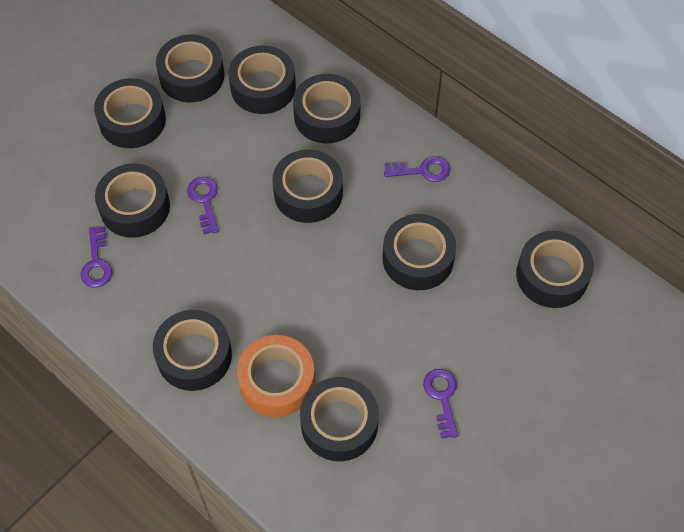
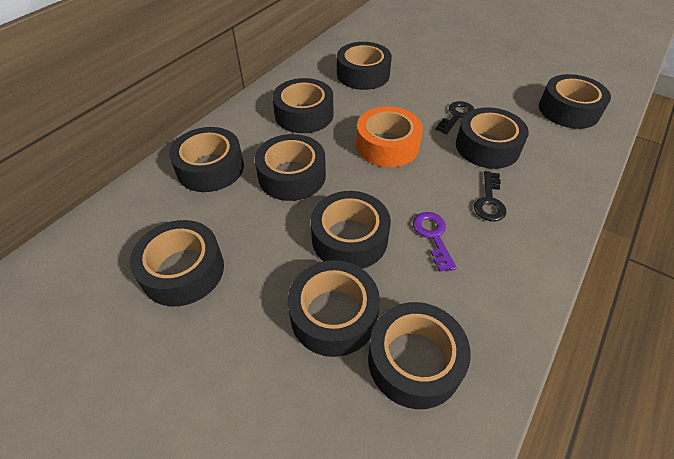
black key: none = 0 -> [435,101,474,134] [474,171,506,221] = 2
purple key: [80,227,112,287] [187,177,219,234] [384,156,450,182] [423,369,458,438] = 4 -> [413,212,457,272] = 1

